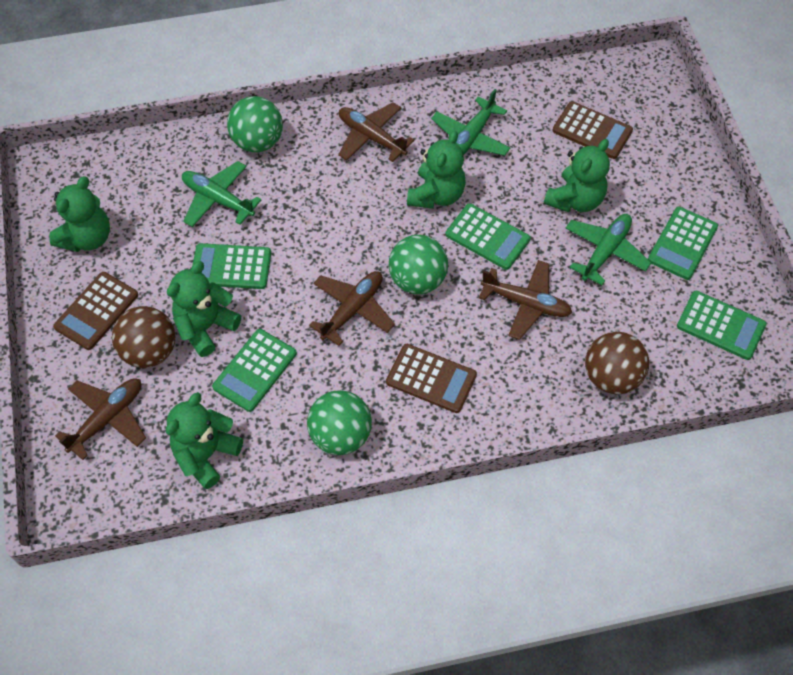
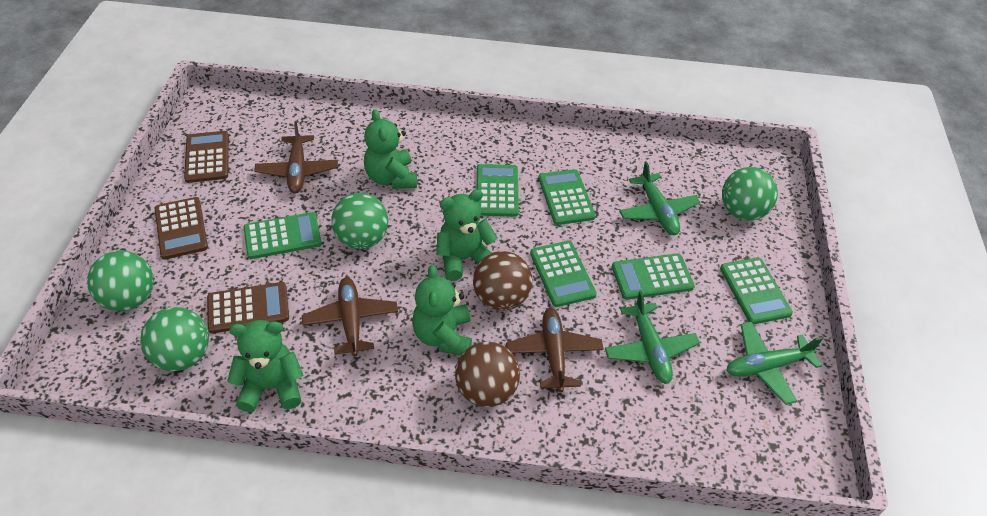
brown plane: [55,378,146,460] [309,271,395,346] [338,102,415,162] [479,260,572,340] = 4 -> [254,121,338,193] [302,277,398,356] [506,308,604,392] = 3
green ball: [227,96,283,152] [307,390,372,455] [388,235,448,294] = 3 -> [87,250,154,311] [140,307,209,371] [331,193,388,249] [722,167,778,220] = 4
green calculator: [192,243,271,289] [212,329,297,412] [445,203,530,270] [648,207,718,280] [677,291,767,360] = 5 -> [244,212,322,259] [477,164,519,217] [530,241,597,307] [538,169,596,225] [612,253,695,300] [720,257,793,324] = 6
green teddy bear: [49,176,110,252] [166,392,243,489] [167,261,241,357] [407,130,466,209] [544,139,610,212] = 5 -> [227,320,303,412] [364,109,417,189] [412,264,472,355] [436,189,498,281] = 4

